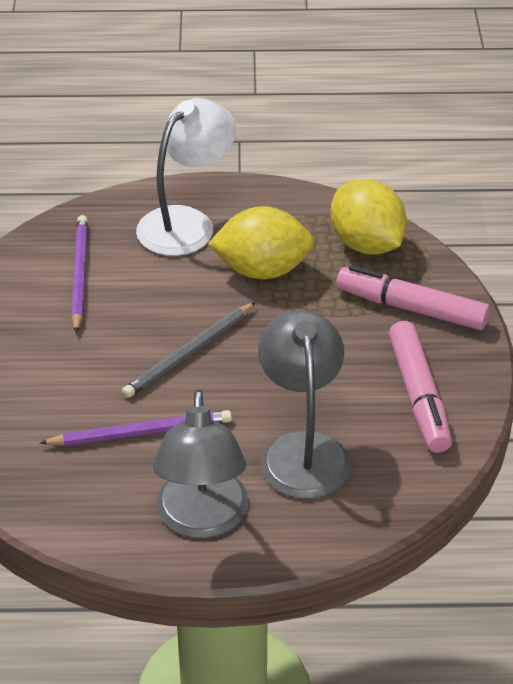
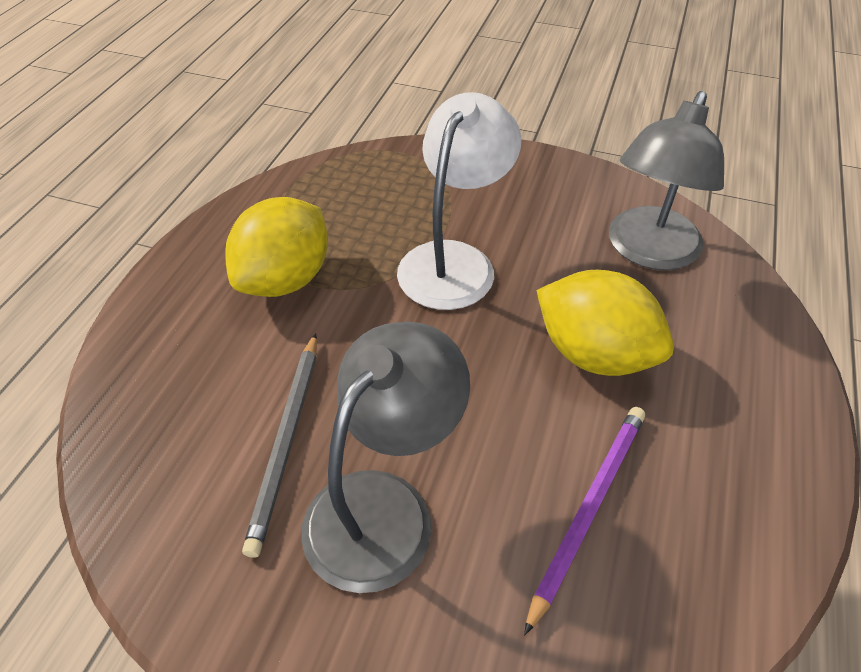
pink marker: [336,265,490,330] [389,321,452,453] = 2 -> none = 0
purple pencil: [40,410,232,446] [71,215,88,333] = 2 -> [524,407,645,635] = 1

